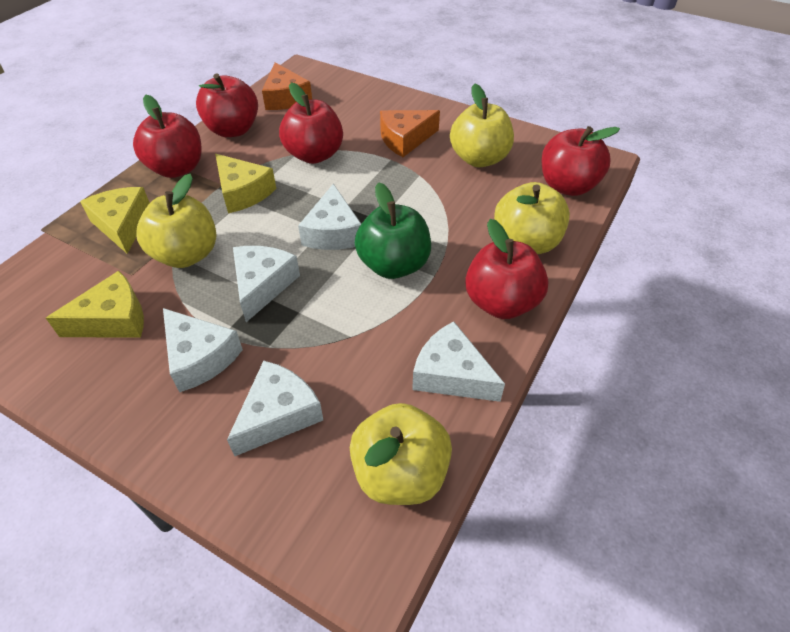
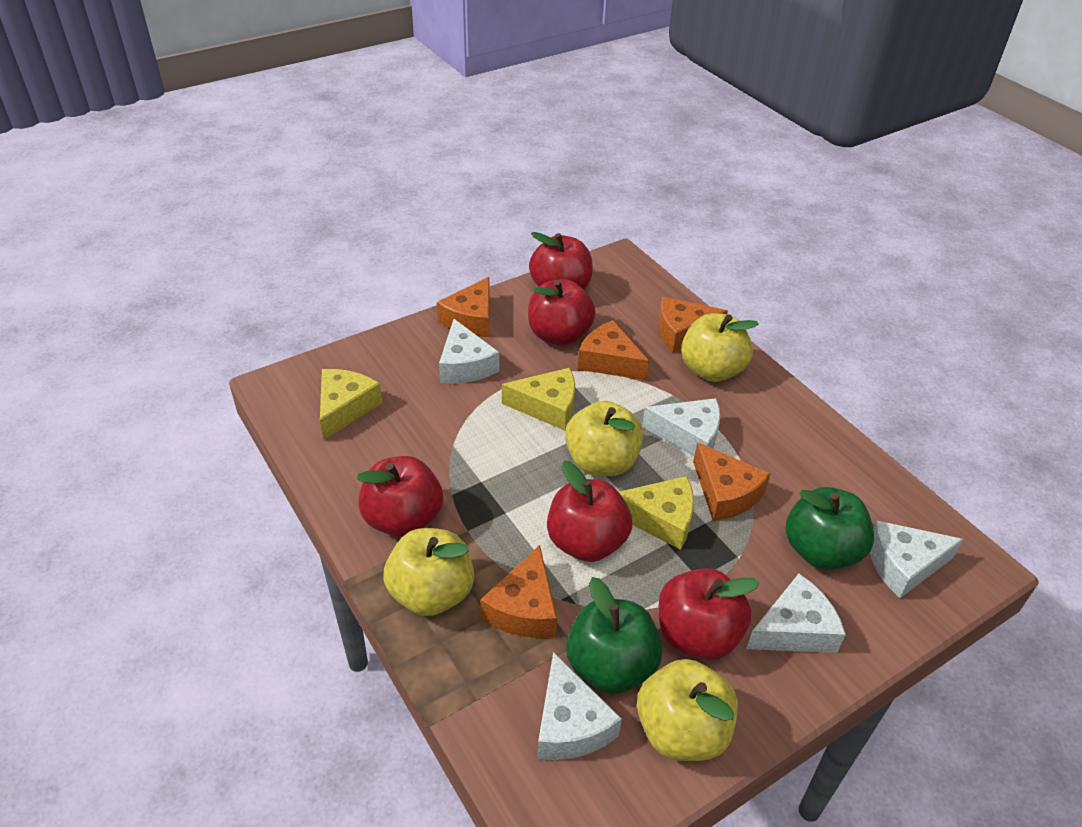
green apple: [355,182,431,279] = 1 -> [566,577,662,694] [786,487,874,570] = 2
orange cheese: [262,63,312,110] [380,110,440,157] = 2 -> [437,277,490,337] [480,545,557,638] [578,320,649,380] [658,297,728,352] [693,442,770,521] = 5

